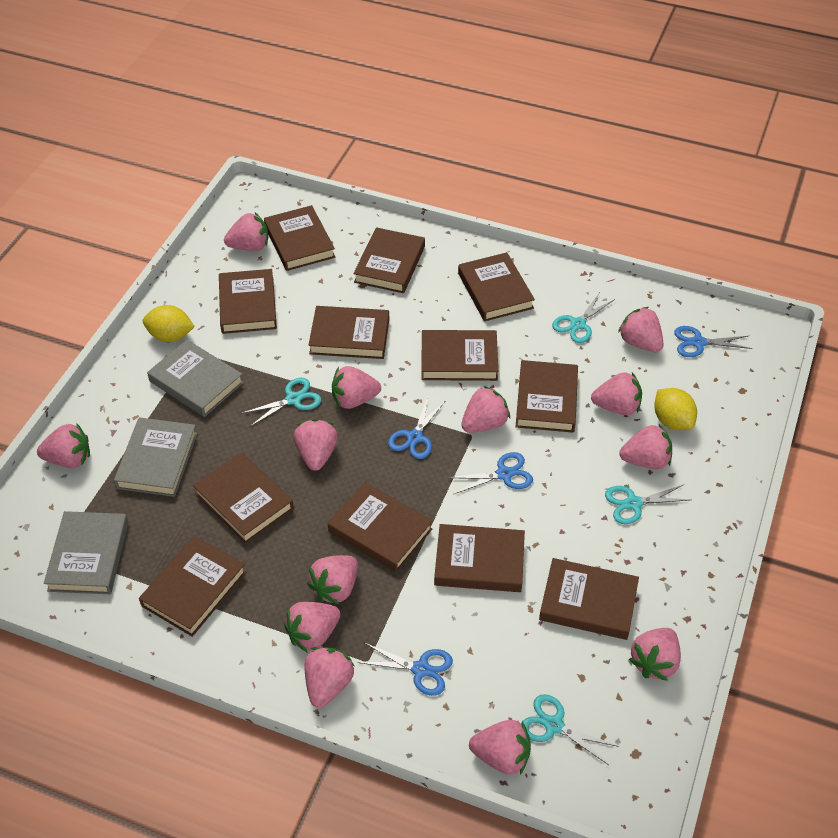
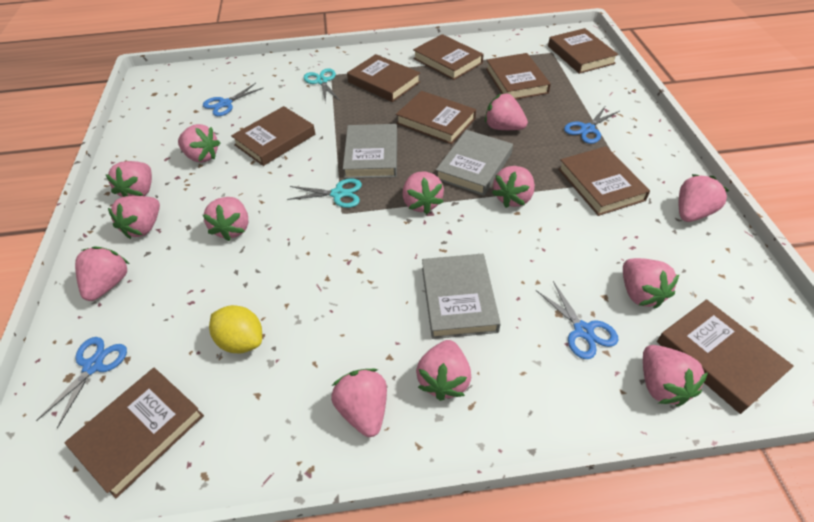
brown book: [139,536,246,637] [193,452,294,544] [219,269,277,334] [264,205,335,271] [308,306,389,359] [328,482,433,572] [353,227,425,293] [421,330,498,381] [434,524,525,592] [458,252,535,322] [515,360,578,433] [539,558,639,640] = 12 -> [64,368,204,498] [231,106,315,166] [347,54,420,102] [396,91,476,144] [413,34,484,80] [486,53,551,99] [548,28,618,74] [558,146,650,216] [657,299,794,414] = 9
turquoise scissors: [241,378,321,427] [521,694,619,765] [552,292,615,343] [605,485,691,524] = 4 -> [287,179,362,208] [304,68,340,103] = 2
yellow lemon: [143,305,195,342] [654,388,697,430] = 2 -> [209,305,262,353] = 1

